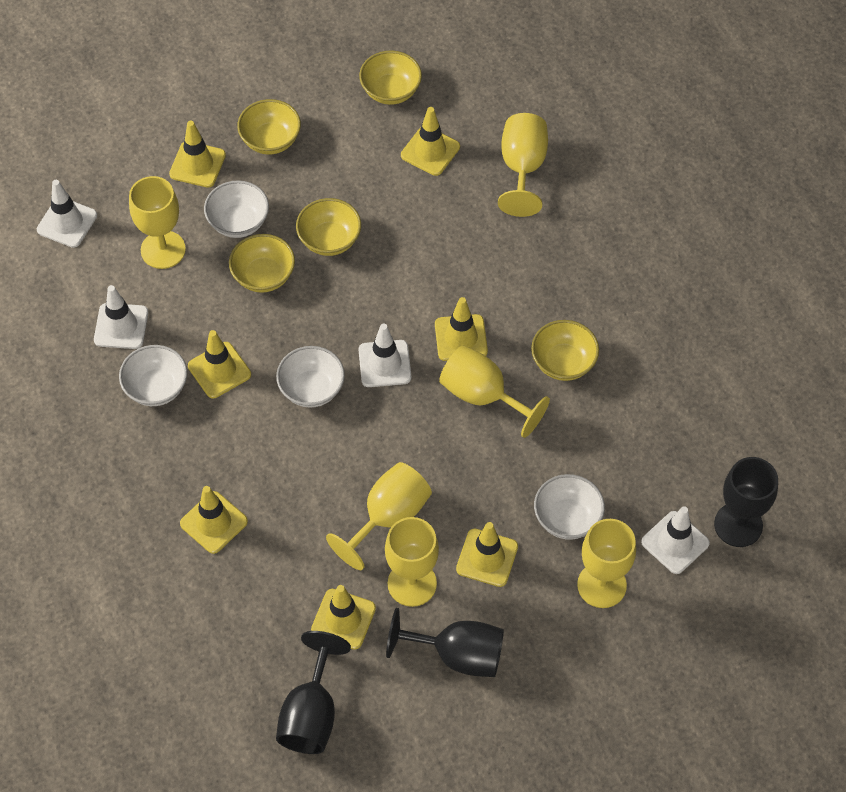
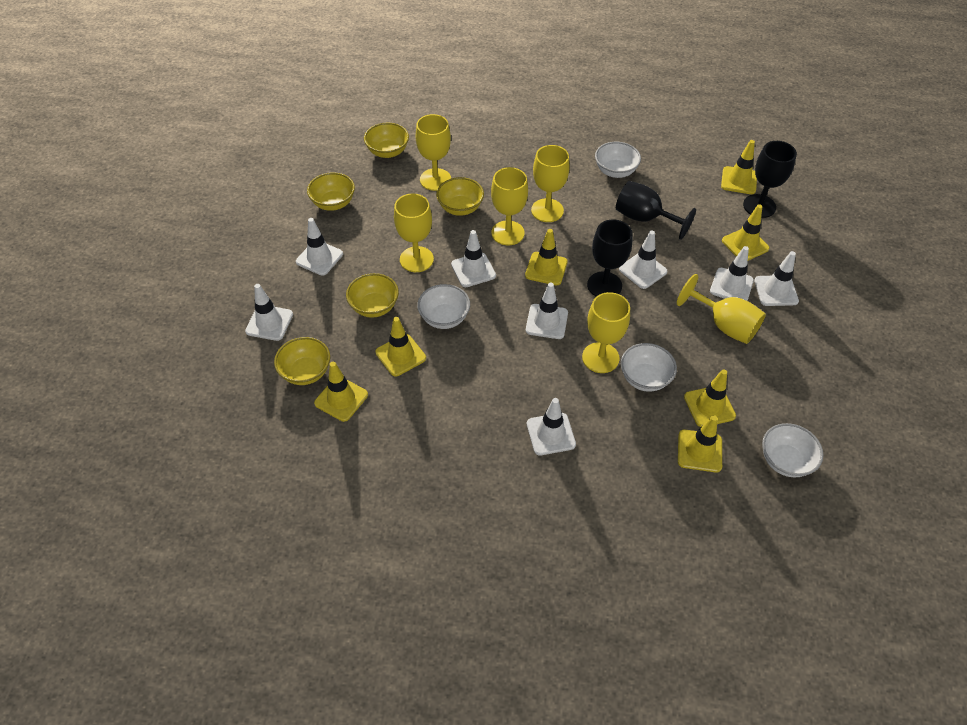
white traffic cone: [37,180,97,248] [94,285,148,349] [358,324,411,387] [641,506,710,574] = 4 -> [245,284,293,341] [296,218,343,276] [451,230,496,287] [526,282,568,339] [527,398,576,455] [619,230,667,289] [710,246,754,301] [754,251,799,306] = 8

